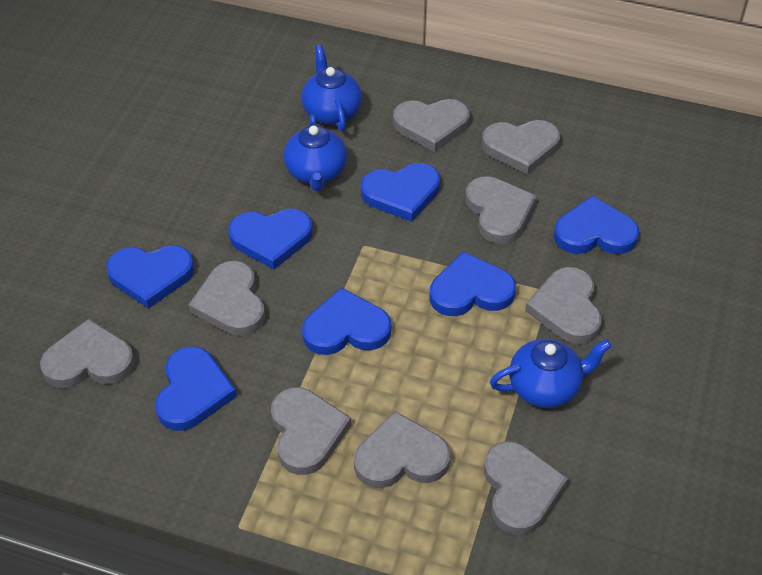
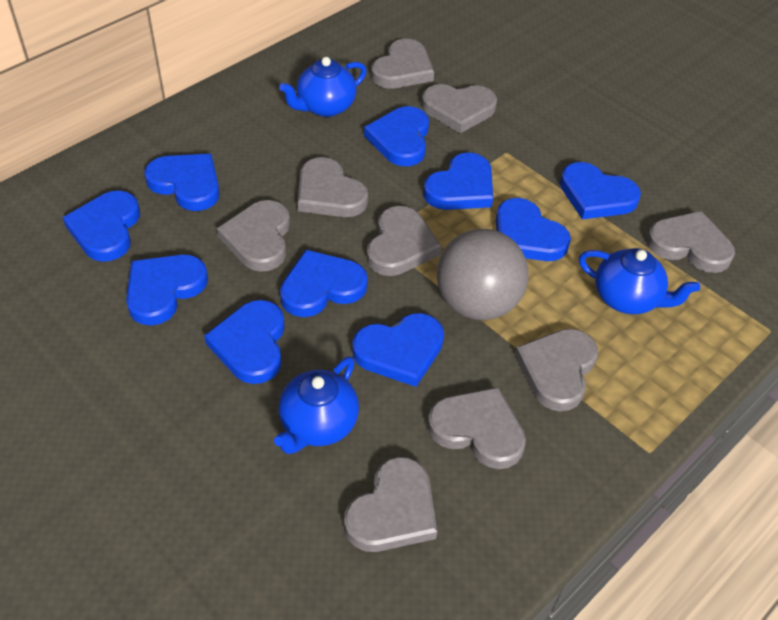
blue heart: [106,245,194,309] [155,346,237,431] [228,208,313,270] [302,288,391,355] [361,163,440,222] [430,252,516,316] [554,195,639,254] = 7 -> [62,191,140,262] [126,255,208,325] [144,154,220,211] [204,300,285,384] [280,250,368,317] [352,313,444,387] [364,106,429,166] [423,152,493,210] [496,198,571,261] [560,162,641,219] = 10
grey ball: none = 0 -> [437,229,529,320] = 1

